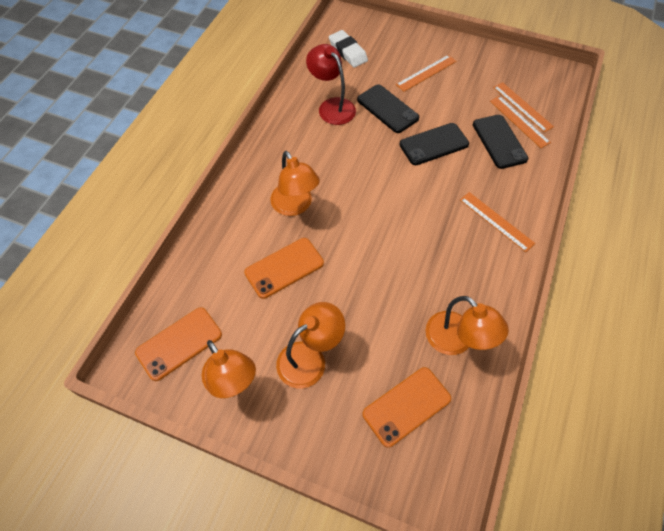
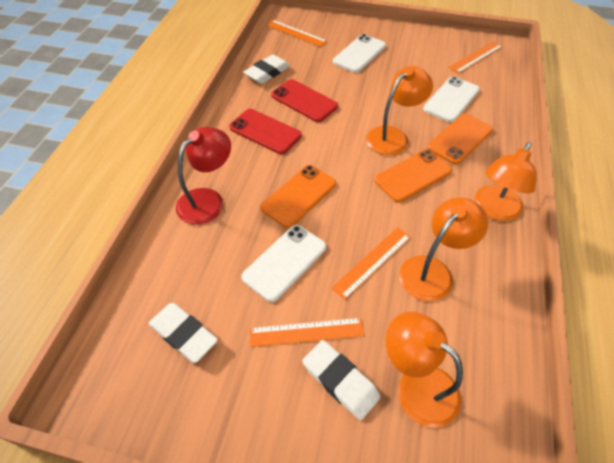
black phone: [357,84,419,133] [399,123,469,165] [473,115,528,169] = 3 -> none = 0
red phone: none = 0 -> [229,109,302,154] [271,79,338,122] = 2
white eraser: [329,30,368,68] = 1 -> [149,303,218,363] [243,54,290,84] [302,340,381,420] = 3
white phone: none = 0 -> [241,225,326,302] [333,34,386,73] [423,76,480,122] = 3

